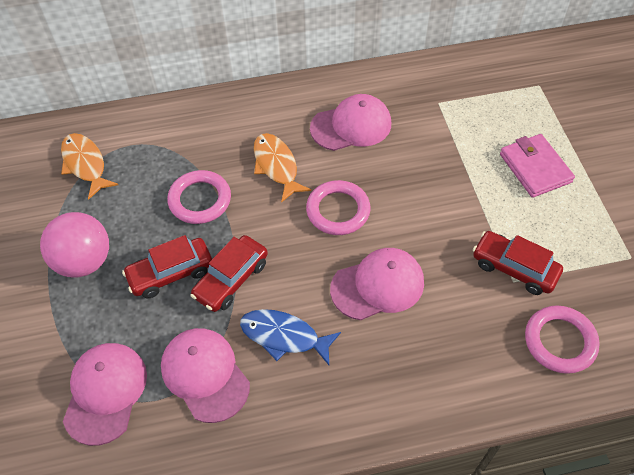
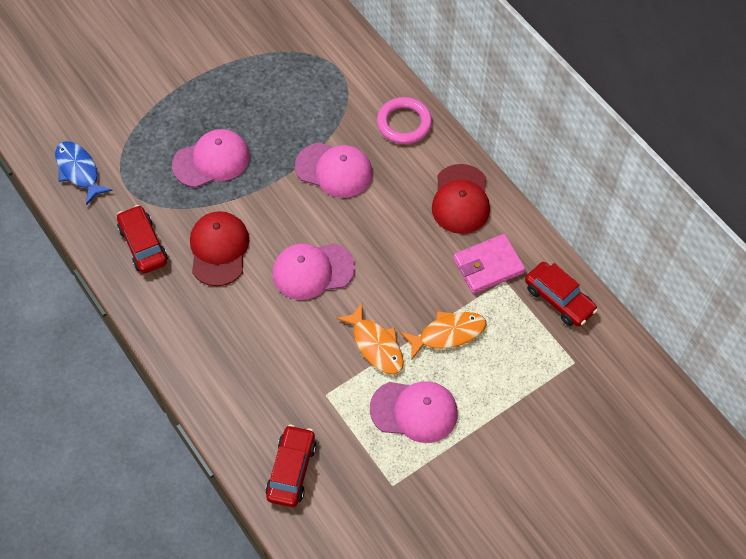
pink ball: [40,212,109,278] = 1 -> none = 0
pink ring: [167,170,231,224] [306,180,371,235] [525,306,600,374] = 3 -> [377,97,432,144] = 1
red cap: none = 0 -> [190,211,249,286] [432,164,490,234] = 2

